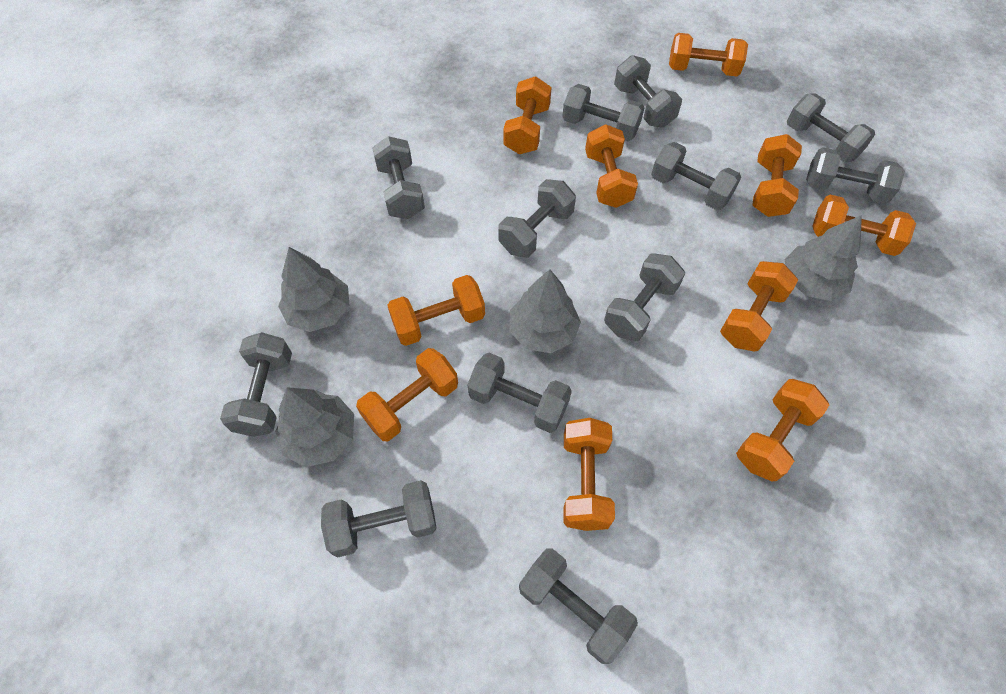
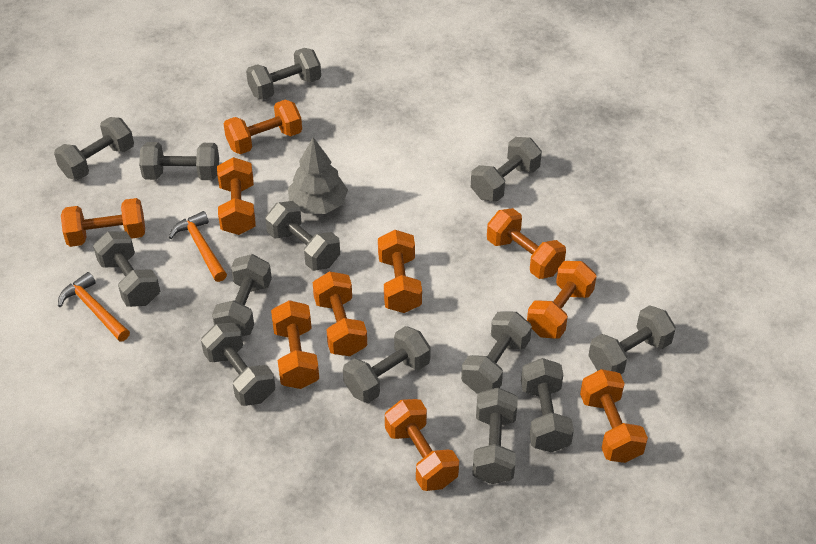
grey dumbbell: [220,332,292,437] [321,480,437,557] [372,136,425,219] [467,353,572,433] [498,179,576,258] [519,548,638,664] [562,84,645,141] [604,253,685,341] [614,55,682,128] [651,142,741,210] [787,93,875,163] [806,147,905,204] = 12 -> [54,117,134,180] [93,232,160,307] [139,142,219,180] [201,323,275,406] [212,254,272,337] [246,48,321,100] [265,201,340,271] [343,326,431,403] [461,311,532,393] [471,137,542,202] [472,388,518,484] [521,358,574,452] [588,305,676,374] = 13
grey tree: [275,388,354,467] [278,247,350,332] [510,269,581,353] [785,215,862,301] = 4 -> [288,137,348,214] = 1
orange hammer: none = 0 -> [58,272,130,342] [169,211,227,282] = 2

